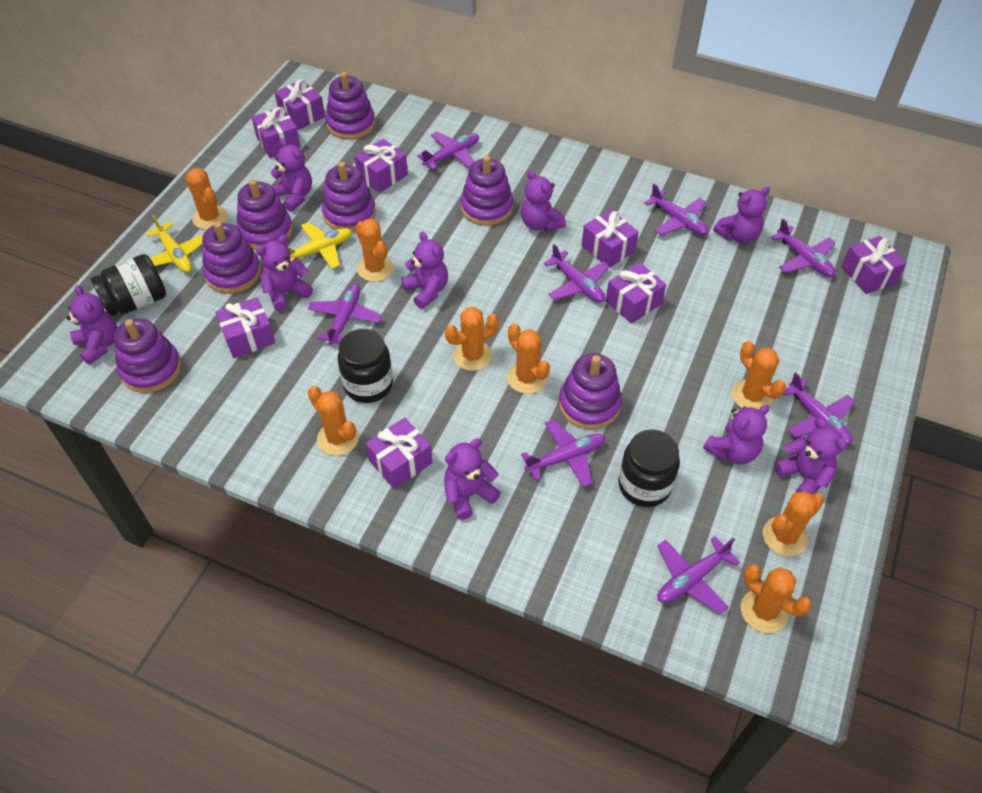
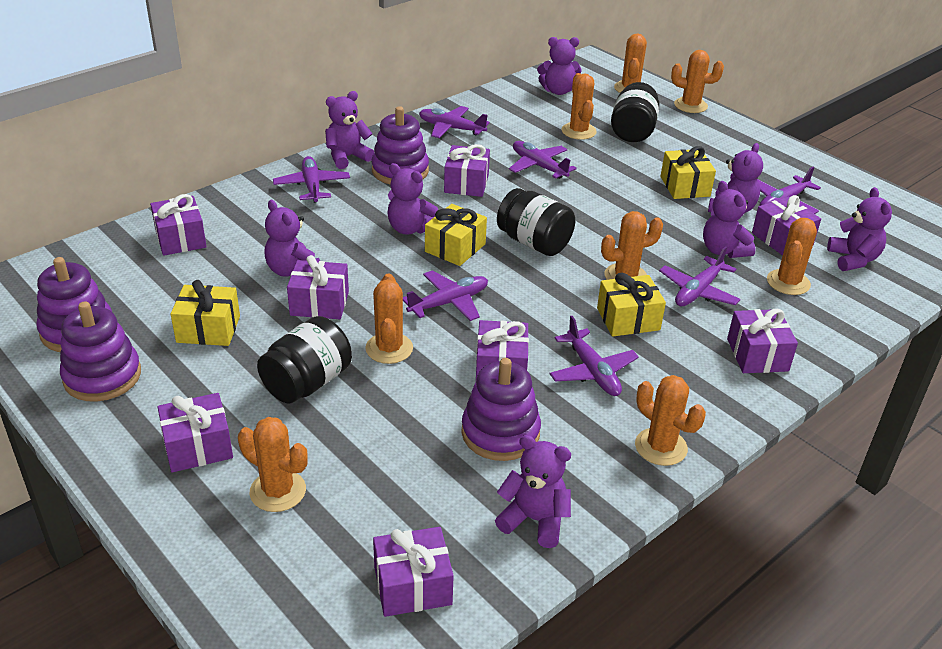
purple plane: [308,284,382,345] [417,132,479,170] [521,419,605,488] [543,244,609,303] [644,184,708,235] [657,536,740,614] [771,219,836,277] [783,372,855,445] = 8 -> [273,156,350,203] [403,270,488,321] [419,106,490,138] [509,141,577,179] [550,316,639,396] [659,246,741,306] [757,167,821,214] = 7
purple stacking toy: [113,318,181,393] [202,222,261,294] [237,179,293,250] [322,162,376,232] [326,72,375,140] [461,155,513,226] [559,354,622,430] = 7 -> [36,257,112,352] [60,301,141,402] [372,106,429,185] [461,358,541,461] = 4
purple teddy bear: [66,285,117,365] [256,235,313,311] [271,138,312,212] [401,232,448,309] [444,439,501,520] [521,170,566,232] [703,405,770,465] [713,186,770,244] [774,418,847,494] = 9 -> [264,200,320,277] [325,91,374,169] [387,163,438,235] [495,435,571,548] [537,37,581,95] [703,181,756,258] [708,143,763,213] [827,187,892,271] = 8
yellow gift: none = 0 -> [171,280,240,346] [425,204,487,266] [597,273,666,337] [660,146,716,199] = 4
yellow plane: [145,215,203,273] [288,222,352,269] = 2 -> none = 0

